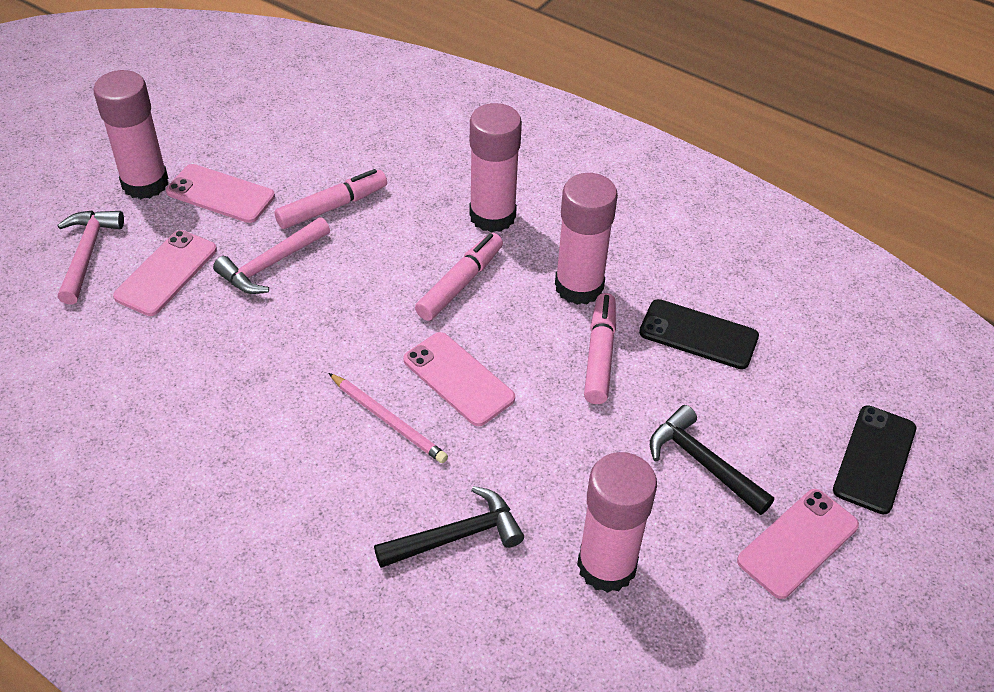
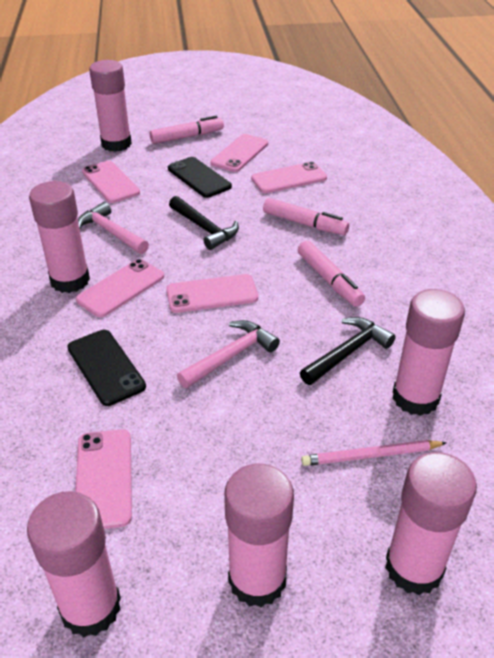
pink glue stick: [93,70,168,199] [469,103,522,232] [555,173,618,305] [577,452,657,593] = 4 -> [27,491,121,637] [29,181,90,293] [89,60,132,152] [224,464,294,607] [385,452,477,595] [392,289,465,416] = 6
pink phone: [113,230,217,316] [166,164,275,223] [403,332,515,426] [737,489,859,599] = 4 -> [75,429,132,529] [76,259,164,317] [82,161,140,203] [166,274,258,313] [211,134,268,172] [251,162,327,193] = 6

